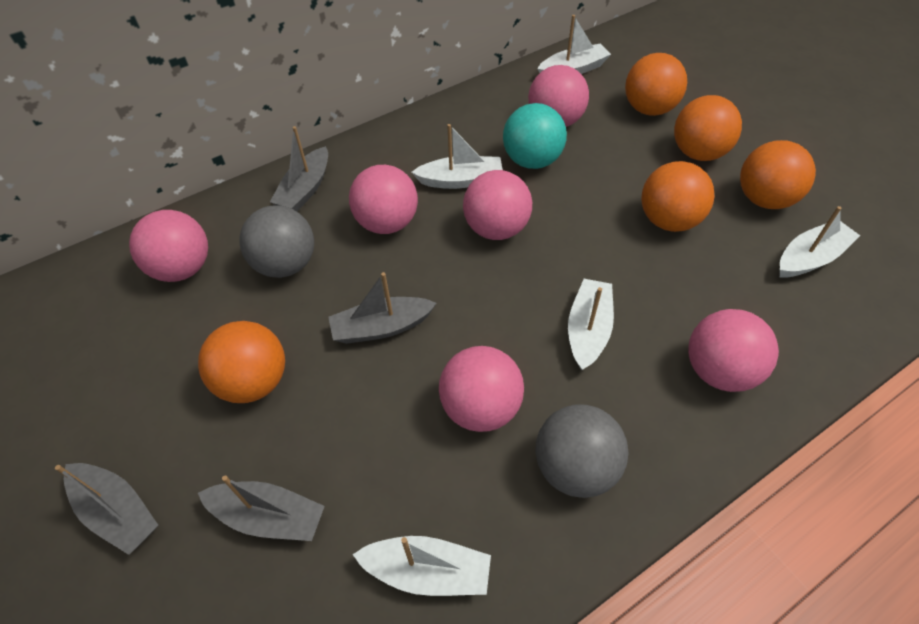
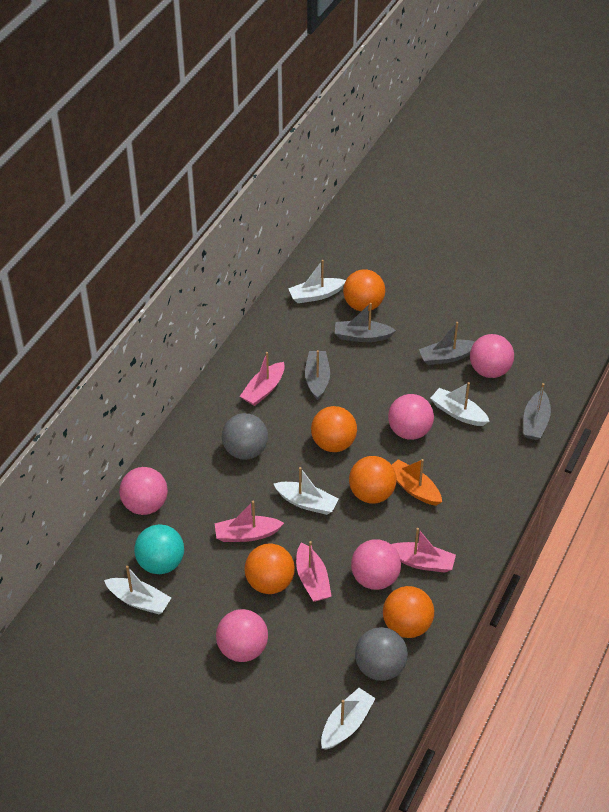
orange boat: none = 0 -> [392,459,442,506] = 1
pink ball: [129,210,208,282] [349,165,418,234] [439,346,524,432] [463,170,532,240] [528,65,589,127] [688,309,779,392] = 6 -> [119,467,168,515] [216,609,268,662] [351,540,401,590] [388,394,434,440] [470,334,514,378] = 5
pink boat: none = 0 -> [215,501,284,542] [240,352,285,406] [296,541,332,602] [391,528,456,573] = 4

